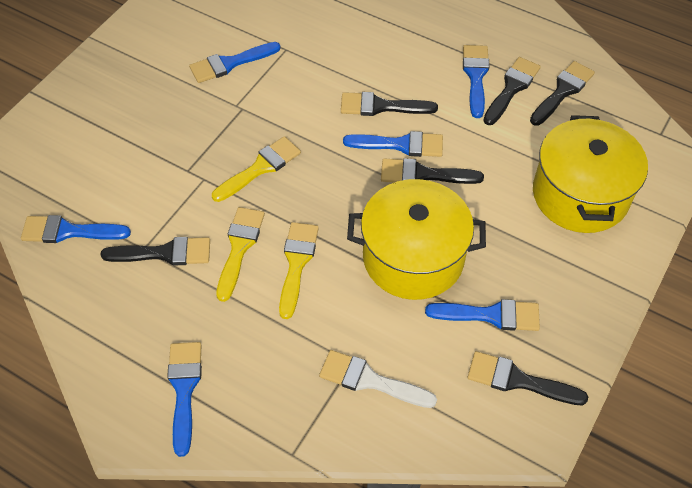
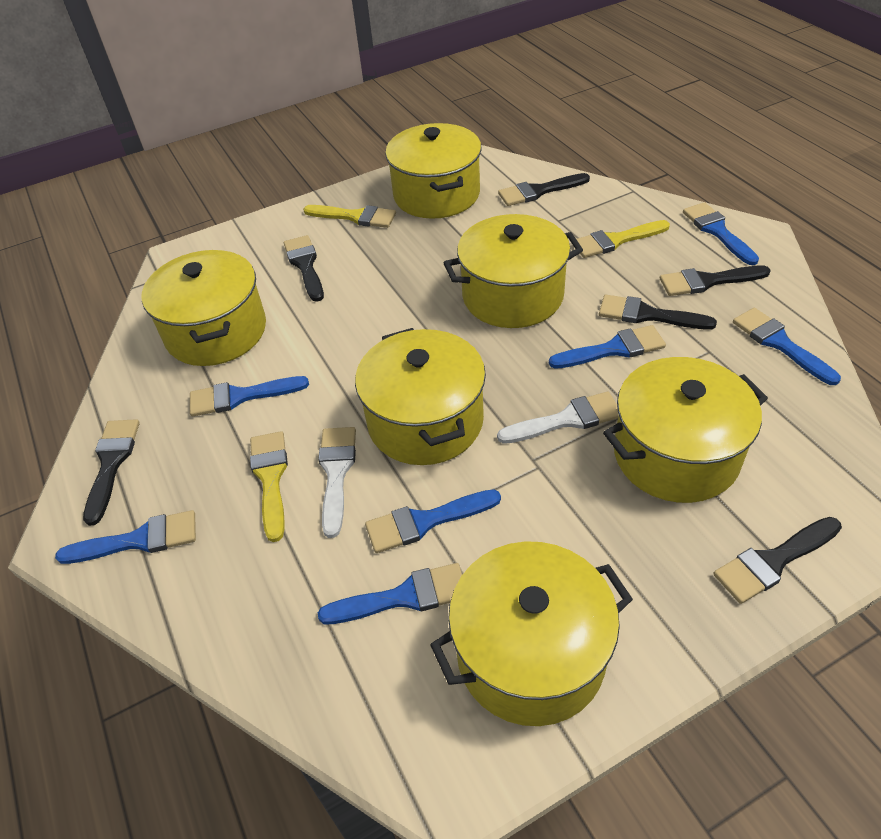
blue brush: [21,215,131,243] [167,342,202,457] [189,42,281,83] [343,131,443,157] [425,299,540,331] [463,45,490,118] = 6 -> [55,510,196,564] [190,376,309,416] [318,563,462,624] [365,489,501,553] [549,325,666,369] [683,202,759,265] [733,308,841,385] = 7
white brush: [319,350,437,408] = 1 -> [318,427,356,538] [497,391,619,444] = 2
yellow pot: [347,179,486,300] [533,115,648,233] = 2 -> [141,250,266,366] [355,328,486,465] [385,123,481,219] [430,541,633,726] [444,214,583,328] [603,357,768,503] = 6

